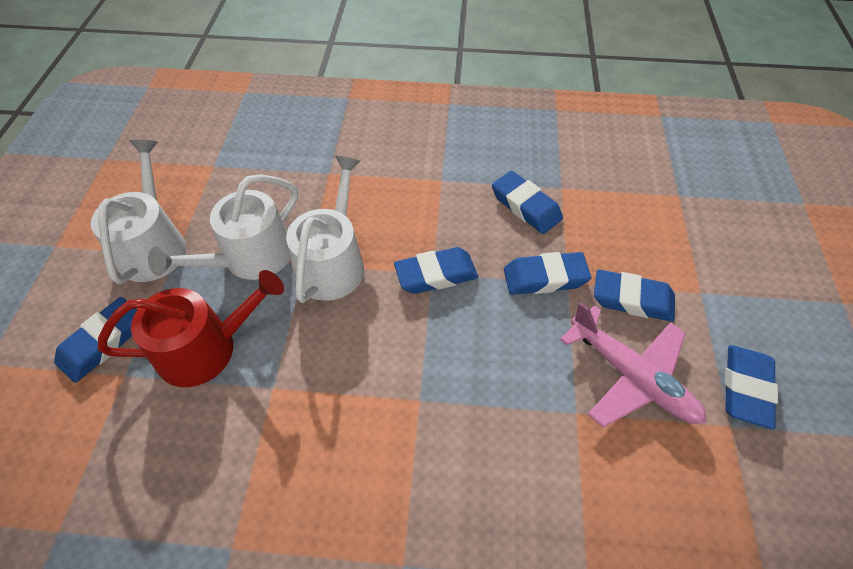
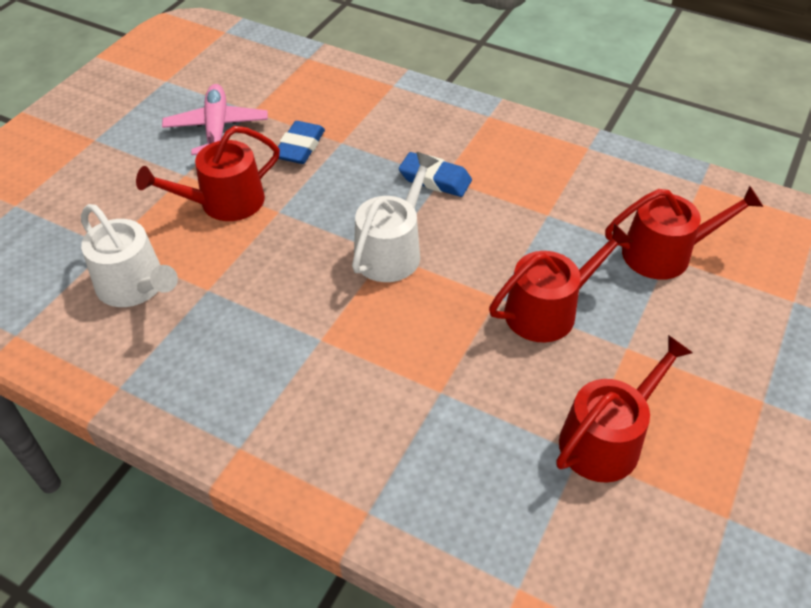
blue eraser: [54,297,137,383] [394,247,478,294] [492,171,563,234] [504,252,591,295] [594,269,675,322] [725,345,778,429] = 6 -> [278,121,325,164] [399,152,472,197] = 2
red watering can: [98,270,284,387] = 1 -> [136,126,280,221] [489,223,633,342] [556,335,693,483] [605,186,763,280] = 4
white watering can: [91,140,186,284] [148,174,298,280] [286,156,364,303] = 3 -> [81,204,178,307] [352,152,438,282] = 2

